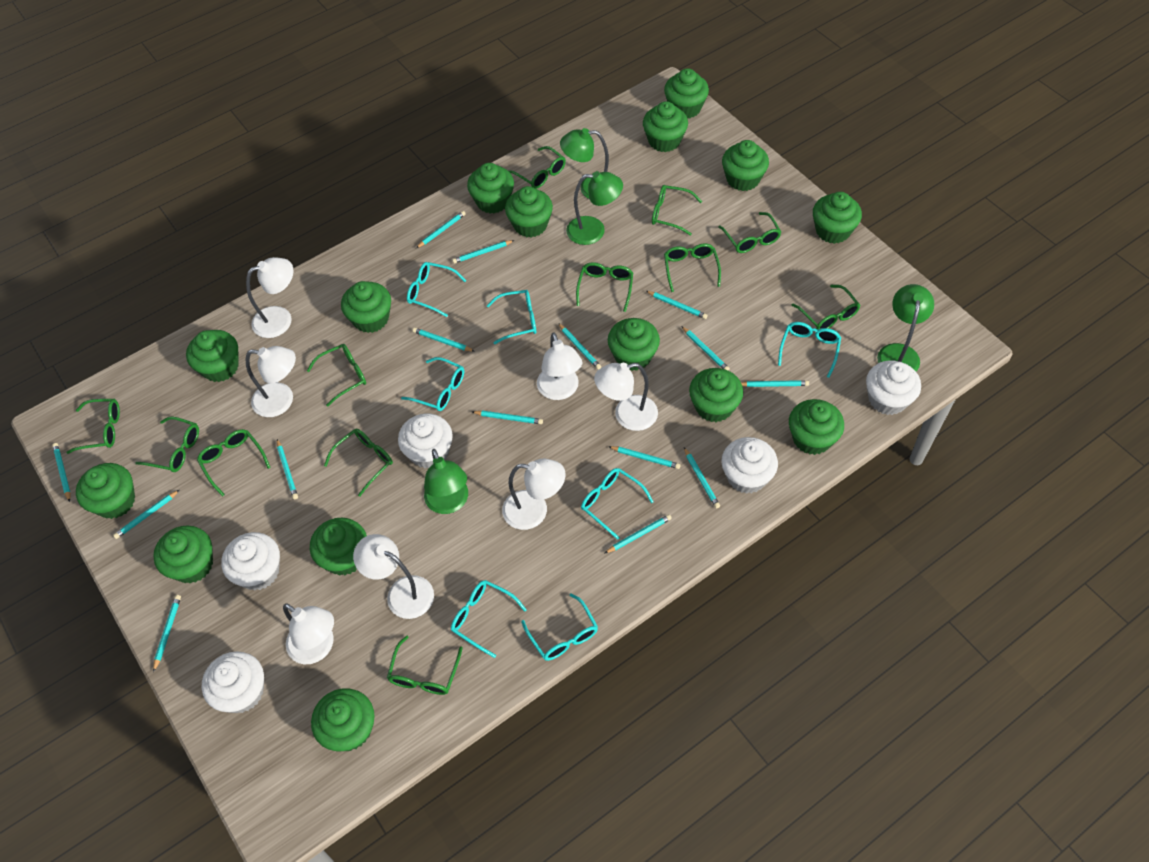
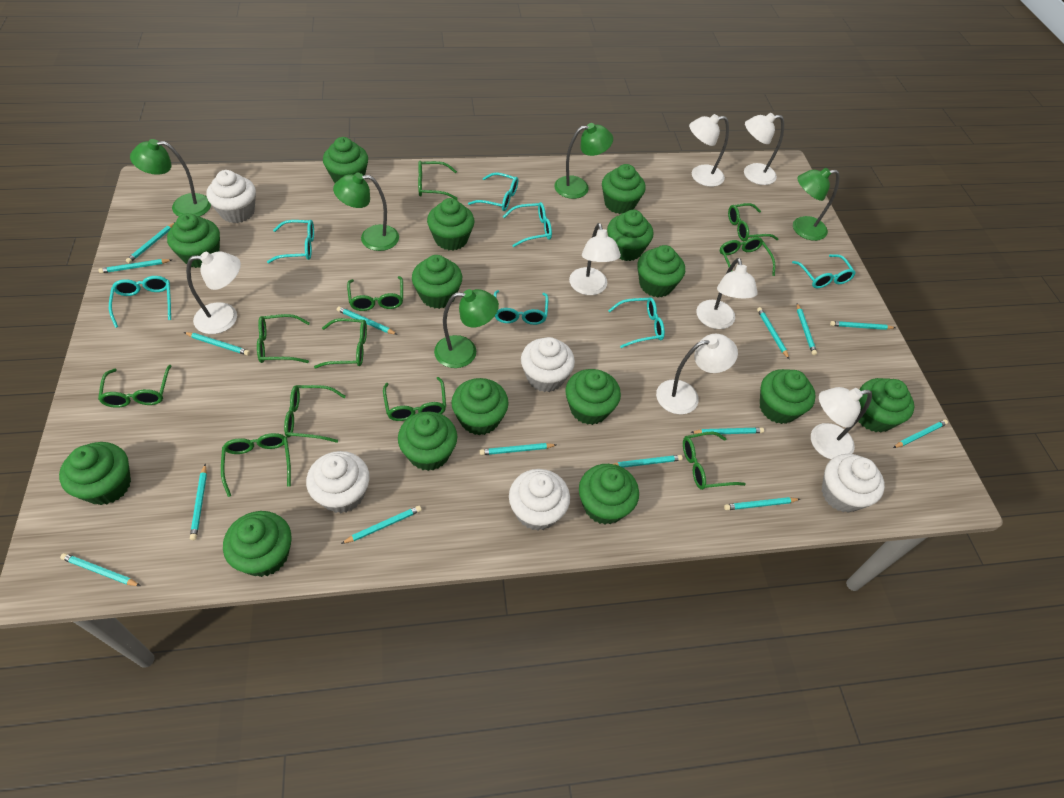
green glasses: [66,399,120,454] [135,417,199,472] [197,429,271,497] [307,344,366,407] [324,429,393,497] [387,635,463,695] [509,146,566,189] [576,262,633,312] [652,185,702,236] [664,244,721,292] [718,212,781,253] [792,285,860,330] = 12 -> [98,365,171,408] [221,433,291,497] [257,314,310,363] [284,385,346,443] [314,318,367,368] [347,276,403,311] [383,377,446,421] [418,161,458,200] [683,431,746,490] [720,237,775,276] [728,203,778,241] = 11
green lamp: [424,449,468,514] [560,128,609,199] [566,171,623,245] [877,284,934,372] = 4 -> [130,139,211,217] [333,173,399,251] [434,289,499,368] [554,123,613,199] [793,168,840,241] = 5

